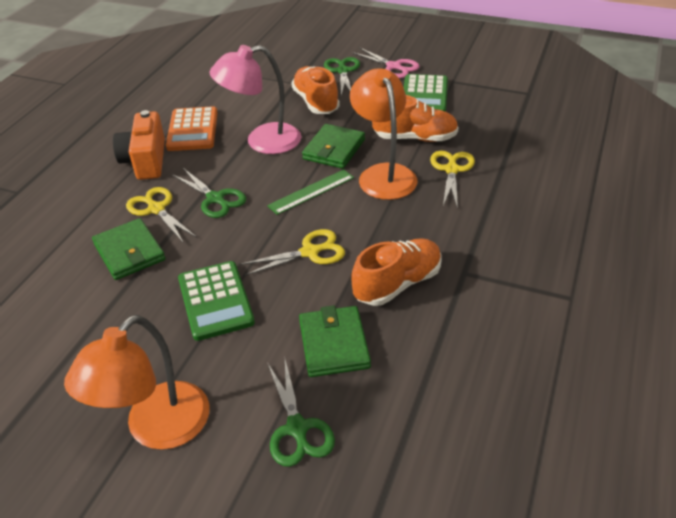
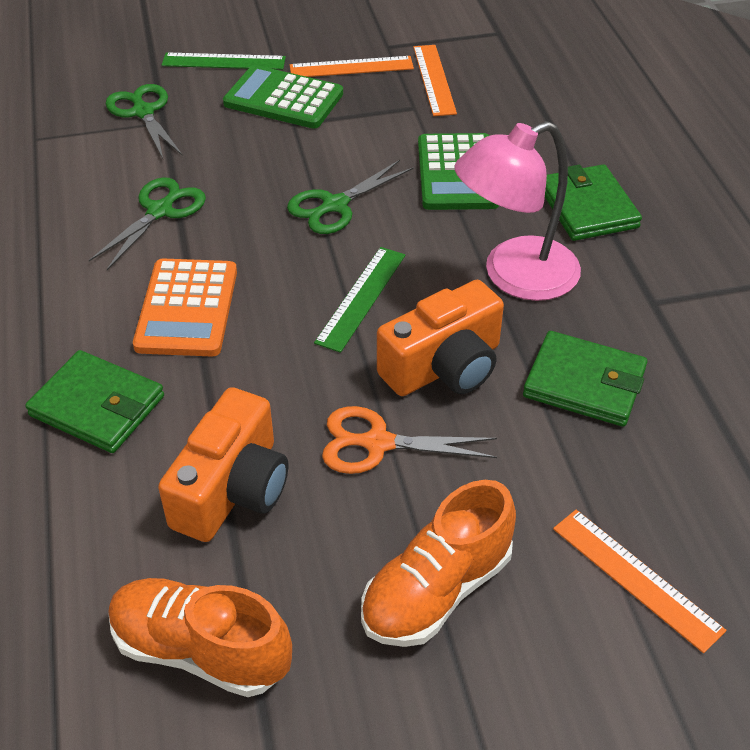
green ruler: [267,169,354,215] = 1 -> [162,52,286,70] [314,247,405,353] = 2
orange camera: [113,110,165,180] = 1 -> [158,387,288,542] [377,280,504,396] = 2
orange lamp: [64,315,209,450] [350,68,417,200] = 2 -> none = 0
orange ruler: none = 0 -> [290,56,414,77] [413,45,457,116] [553,510,726,653] = 3
orange scissors: none = 0 -> [322,406,497,474] = 1
orange shoe: [291,66,340,114] [351,238,441,306] [372,95,459,142] = 3 -> [108,578,292,697] [361,480,516,647] = 2
pink scissors: [352,47,420,78] = 1 -> none = 0
yellow scissors: [126,187,197,243] [239,229,345,276] [430,151,475,209] = 3 -> none = 0

